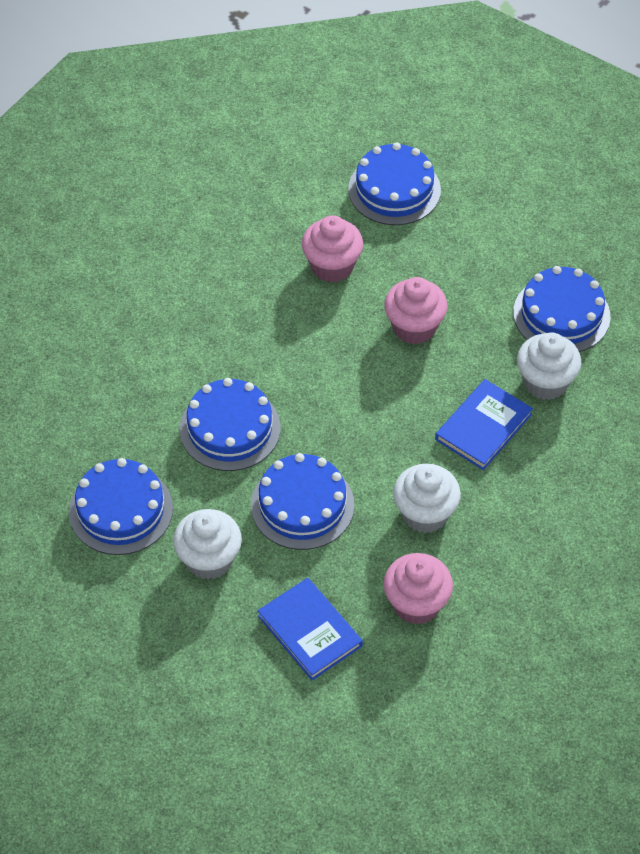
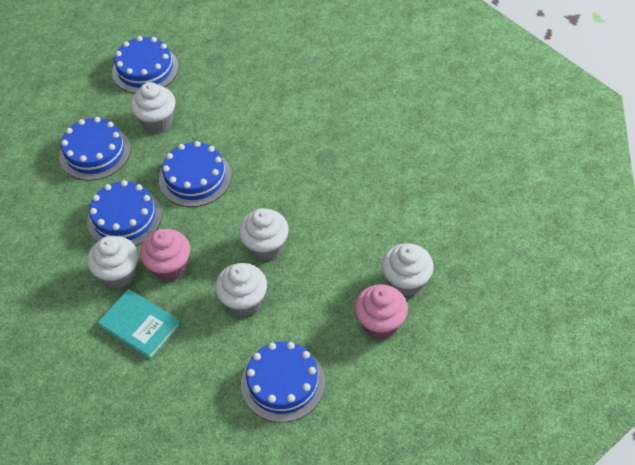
blue book: [258,578,363,680] [435,379,533,470] = 2 -> none = 0
pink cupcake: [302,216,363,283] [383,553,453,624] [384,277,447,344] = 3 -> [140,229,190,281] [354,284,408,339] = 2
turquoise book: none = 0 -> [97,289,181,360] = 1
white cupcake: [173,509,242,580] [393,464,461,533] [517,332,582,400] = 3 -> [87,236,138,288] [130,82,175,133] [215,263,267,316] [239,208,289,261] [382,243,434,297] = 5

